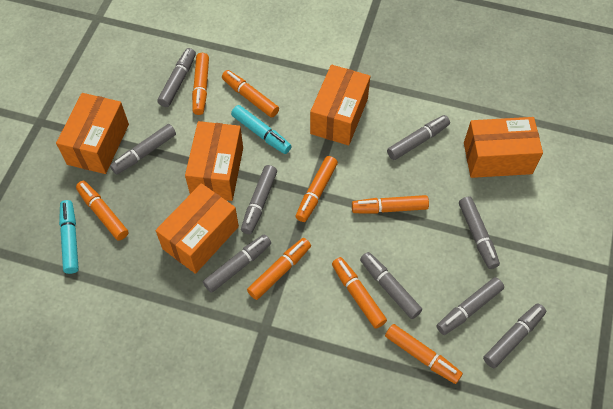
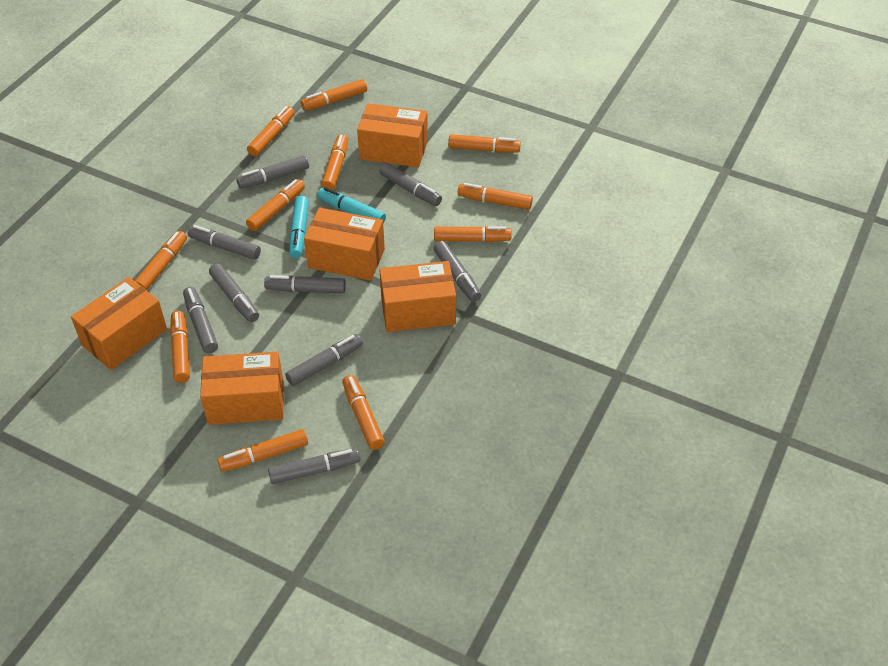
orange marker: [76,181,128,241] [192,53,209,115] [222,70,279,118] [247,238,311,300] [295,156,338,222] [332,257,387,329] [352,195,429,214] [385,324,463,384] = 8 -> [135,231,187,290] [170,311,190,383] [217,429,308,472] [246,179,305,231] [247,106,294,156] [301,79,367,111] [321,134,348,190] [342,375,385,450] [434,226,512,242] [448,134,521,152] [458,183,533,210] = 11

